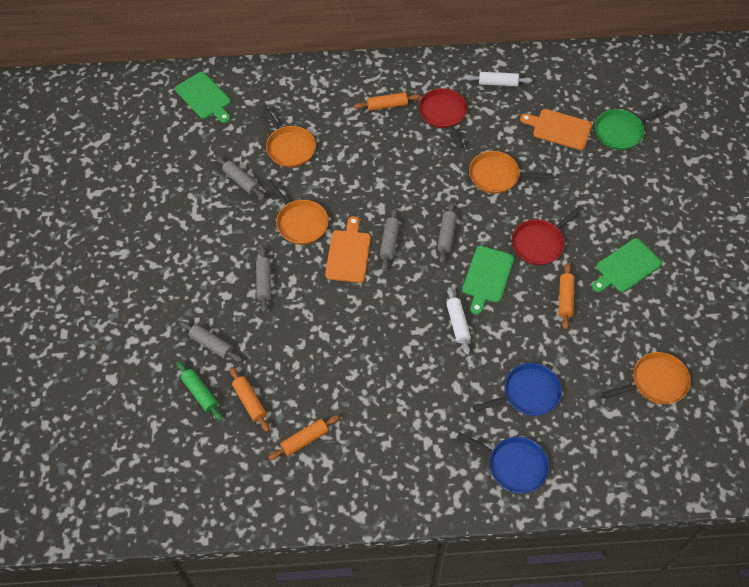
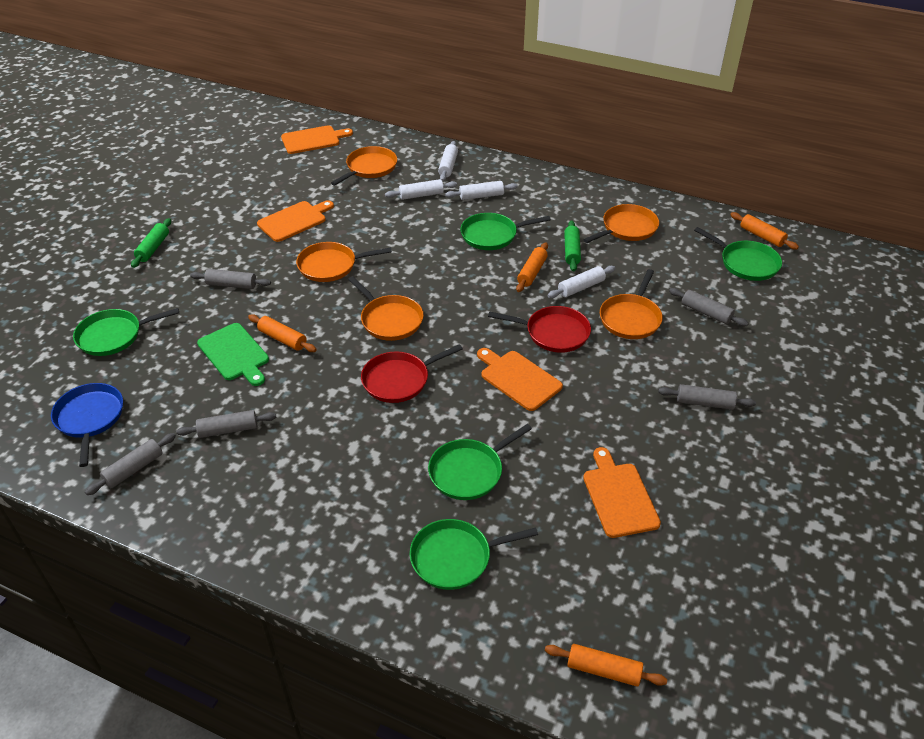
blue pan: [457,432,549,493] [473,363,562,416] = 2 -> [51,383,123,467] = 1
green cutting board: [175,72,231,123] [462,246,514,315] [592,238,662,292] = 3 -> [197,323,269,386] = 1
green pan: [595,106,669,150] = 1 -> [73,308,179,356] [410,519,538,590] [428,424,532,500] [460,213,551,250] [694,227,782,281] = 5
green rolling pin: [177,361,223,421] = 1 -> [131,218,171,268] [564,220,581,272] = 2
orange cutting board: [325,216,371,283] [520,109,592,150] = 2 -> [257,200,334,242] [281,125,353,154] [477,348,563,411] [583,447,661,538] = 4
orange pan: [261,105,316,168] [266,180,329,245] [469,151,553,194] [602,352,691,404] = 4 -> [296,242,392,282] [331,146,397,186] [348,276,424,341] [583,204,659,243] [600,269,663,339] = 5
white rolling pin: [446,287,471,355] [466,72,533,86] = 2 -> [385,179,457,200] [438,141,458,181] [445,181,518,200] [547,266,615,298] = 4

